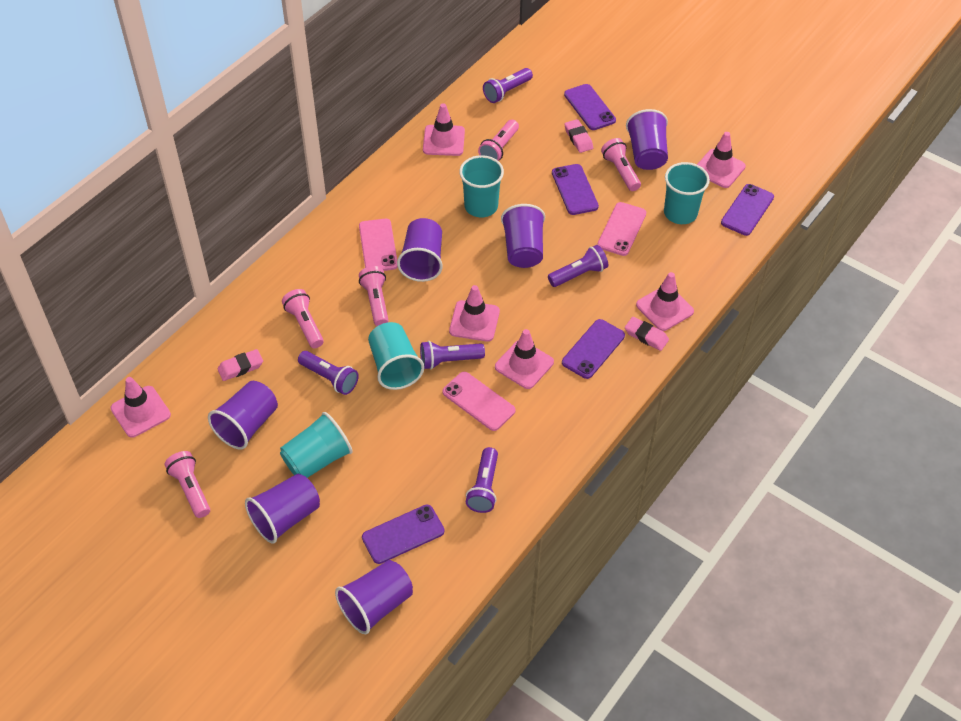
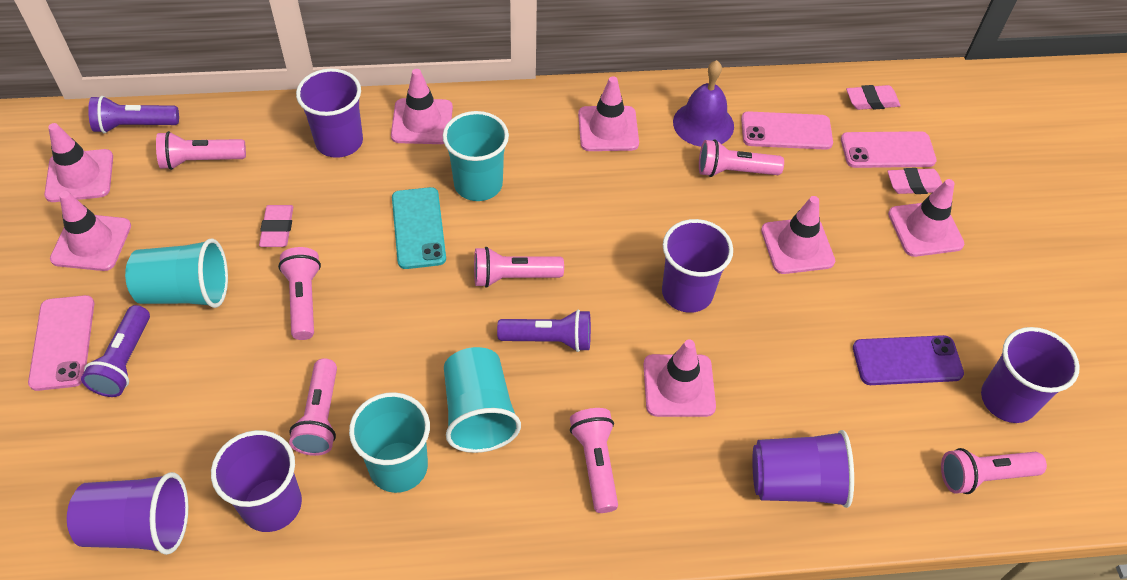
pink flashlight: [165,451,210,518] [282,289,324,348] [359,266,389,326] [478,120,519,161] [601,138,641,191] = 5 -> [156,131,246,170] [278,247,321,340] [289,358,337,456] [474,247,564,288] [570,408,618,513] [699,139,784,177] [941,448,1047,494] = 7
pink traffic cone: [111,377,171,437] [423,103,465,156] [449,285,500,342] [495,329,554,389] [636,272,694,331] [697,132,746,188] = 6 -> [44,123,113,202] [50,191,131,271] [391,69,453,144] [578,76,639,151] [643,339,716,417] [761,196,835,274] [888,179,964,257] = 7
purple bell: none = 0 -> [673,60,734,147] = 1
purple flashlight: [298,351,359,395] [420,341,485,370] [466,447,498,513] [483,68,533,103] [548,245,608,287] = 5 -> [81,305,150,397] [88,96,179,133] [497,310,591,352] = 3
purple phone: [362,505,445,564] [552,164,599,215] [562,319,625,379] [564,84,616,130] [721,184,774,236] = 5 -> [853,335,964,385] = 1
turquoise phone: none = 0 -> [392,187,446,269] = 1

